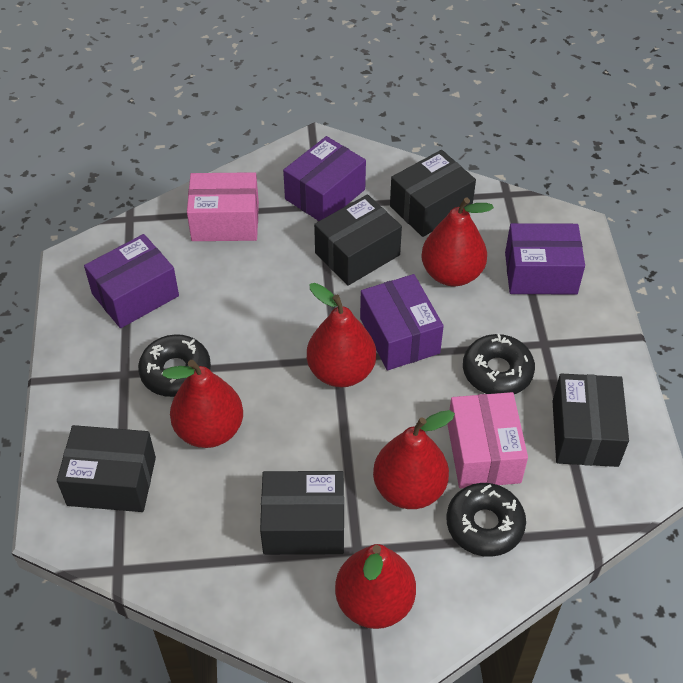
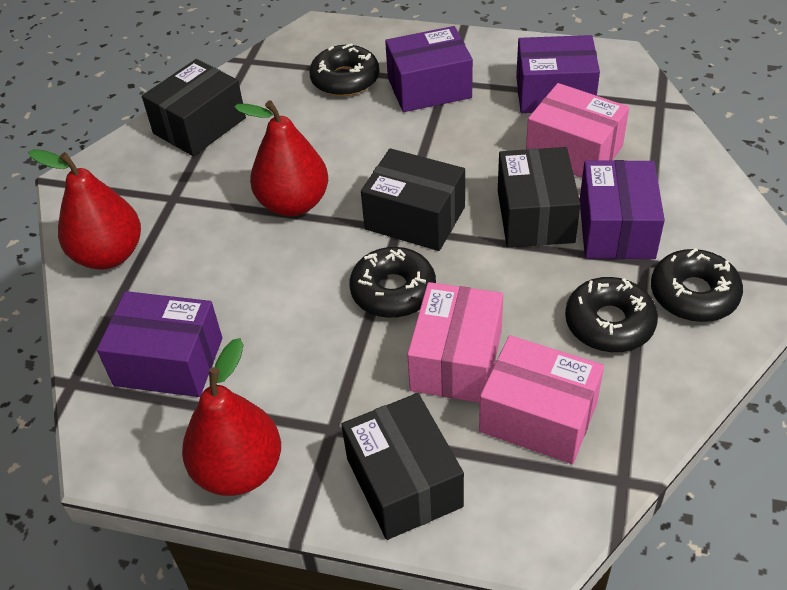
black box: [57,425,156,512] [260,471,344,555] [314,194,402,286] [390,150,476,237] [552,373,629,467] = 5 -> [142,59,246,156] [341,393,464,540] [361,148,465,251] [498,147,580,247] = 4
black donut: [138,334,211,397] [446,483,526,557] [463,334,535,394] = 3 -> [309,43,379,96] [349,247,436,318] [565,277,658,352] [651,248,743,322] = 4
pink box: [187,172,259,241] [448,392,528,488] = 2 -> [407,282,503,403] [479,335,604,464] [526,83,629,178] = 3
red pear: [162,360,243,448] [307,283,376,387] [335,544,416,629] [373,410,455,509] [421,197,494,286] = 5 -> [28,149,141,270] [182,338,281,496] [234,100,328,216] = 3

